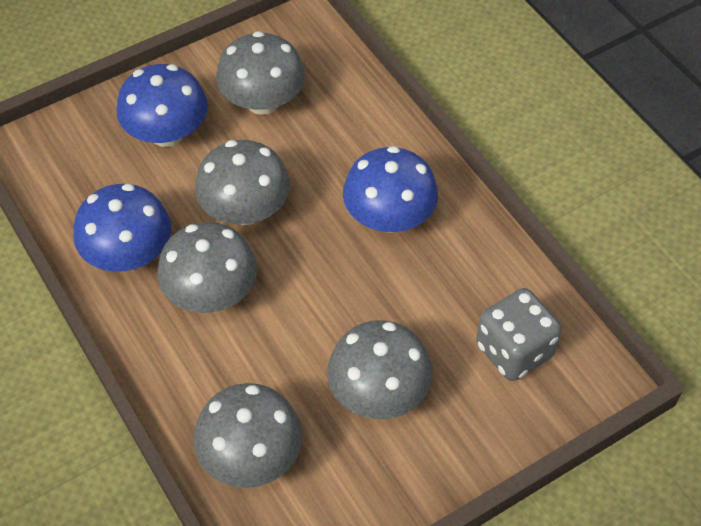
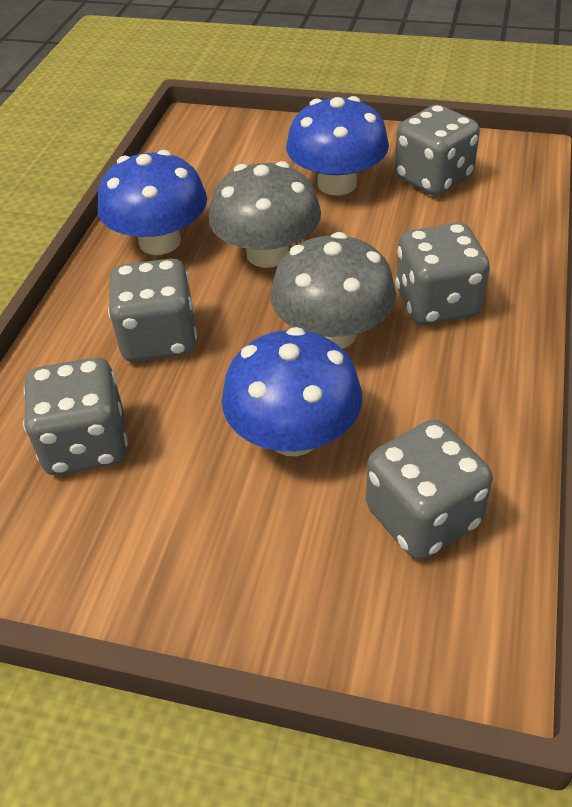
grey dice: [476,288,562,381] = 1 -> [23,358,128,475] [108,259,197,362] [366,419,493,559] [395,105,480,196] [395,223,490,325] = 5
grey mushroom: [157,222,257,313] [194,383,302,488] [195,140,290,225] [216,31,305,115] [328,320,433,419] = 5 -> [209,161,321,268] [270,232,396,349] = 2

